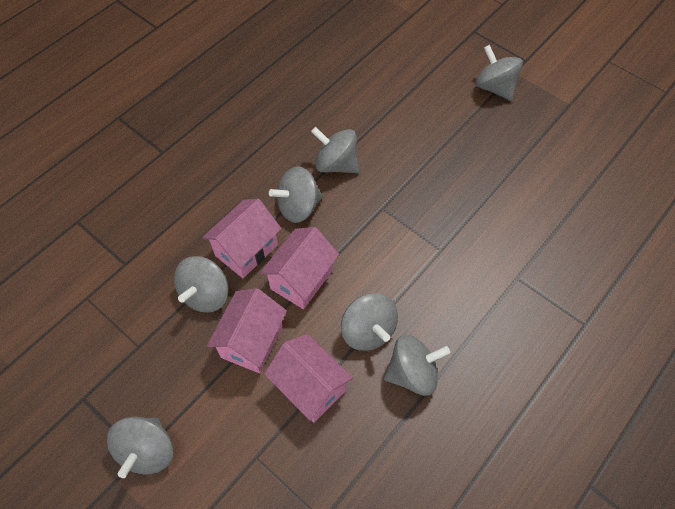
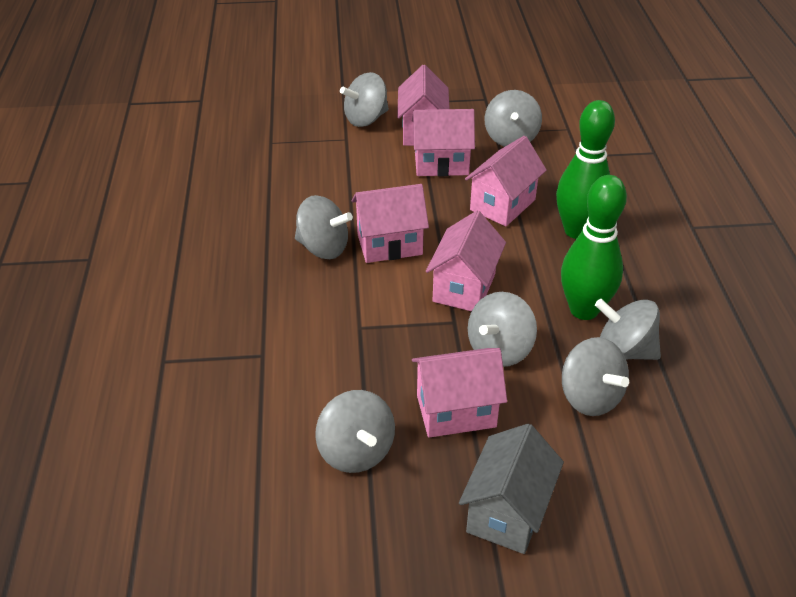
green bowling pin: none = 0 -> [556,100,615,239] [561,175,627,320] = 2
grey house: none = 0 -> [459,424,564,554] = 1
pink house: [202,199,282,278] [207,288,287,373] [260,227,339,309] [264,334,353,423] = 4 -> [351,184,429,263] [397,65,449,146] [412,109,475,176] [412,348,507,438] [426,211,506,311] [465,136,547,226] = 6

